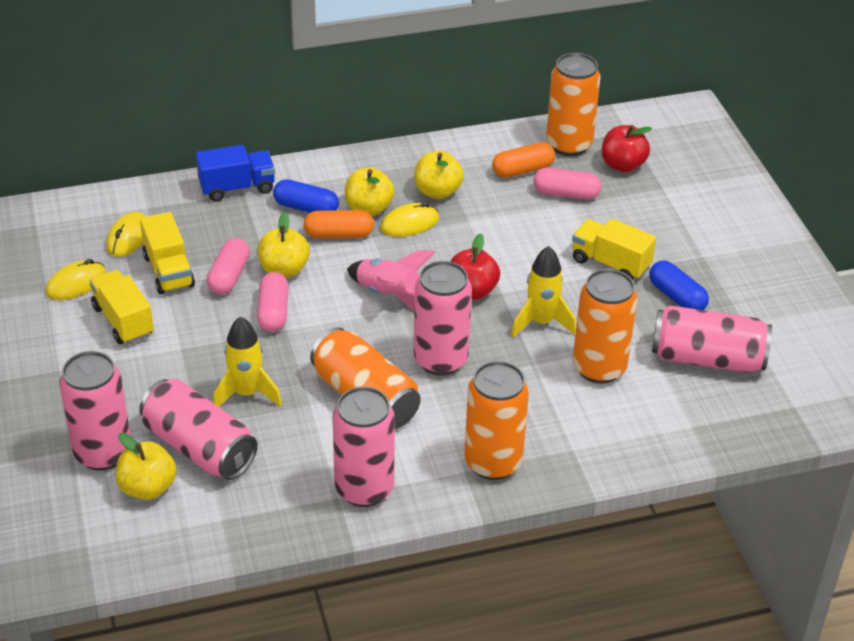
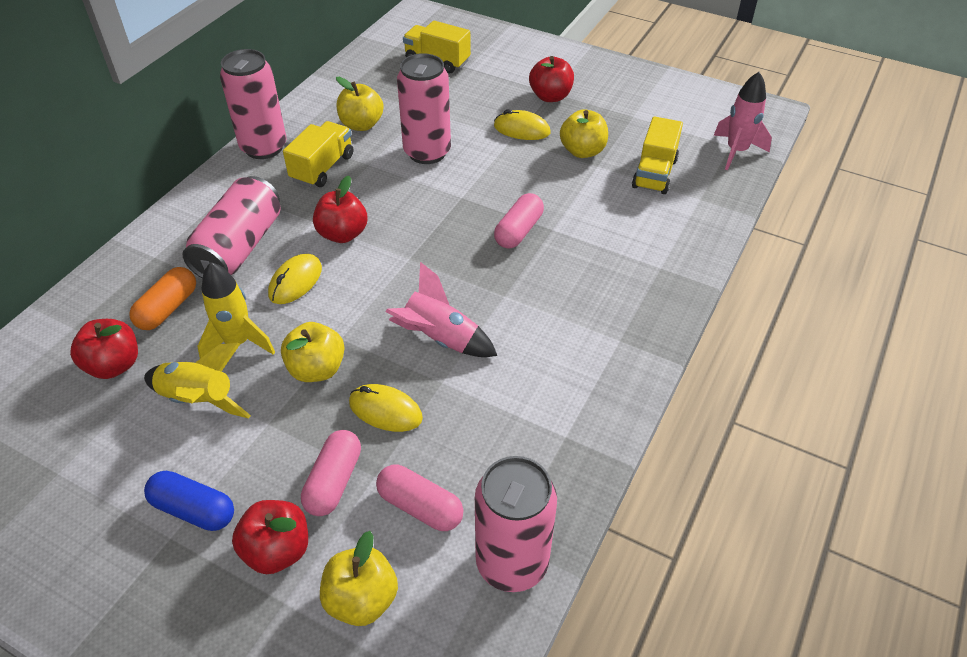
blue capsule: [273,179,339,213] [649,261,709,310] = 2 -> [144,471,234,531] = 1
blue truck: [196,145,275,202] = 1 -> none = 0
orange can: [310,327,421,429] [465,361,529,480] [546,53,600,156] [573,269,638,384] = 4 -> none = 0
orange capsule: [304,210,374,238] [492,142,555,178] = 2 -> [129,267,196,330] = 1
pink can: [59,351,131,471] [139,379,258,480] [332,386,395,507] [414,261,472,375] [652,305,772,373] = 5 -> [183,176,280,279] [220,49,286,159] [397,53,451,164] [475,456,557,592] = 4
pink rocket: [347,250,435,310] = 1 -> [386,262,497,357] [714,72,772,170] = 2
red apple: [450,234,500,300] [602,125,652,172] = 2 -> [70,319,138,379] [232,500,308,574] [313,176,367,243] [529,56,574,102] = 4

